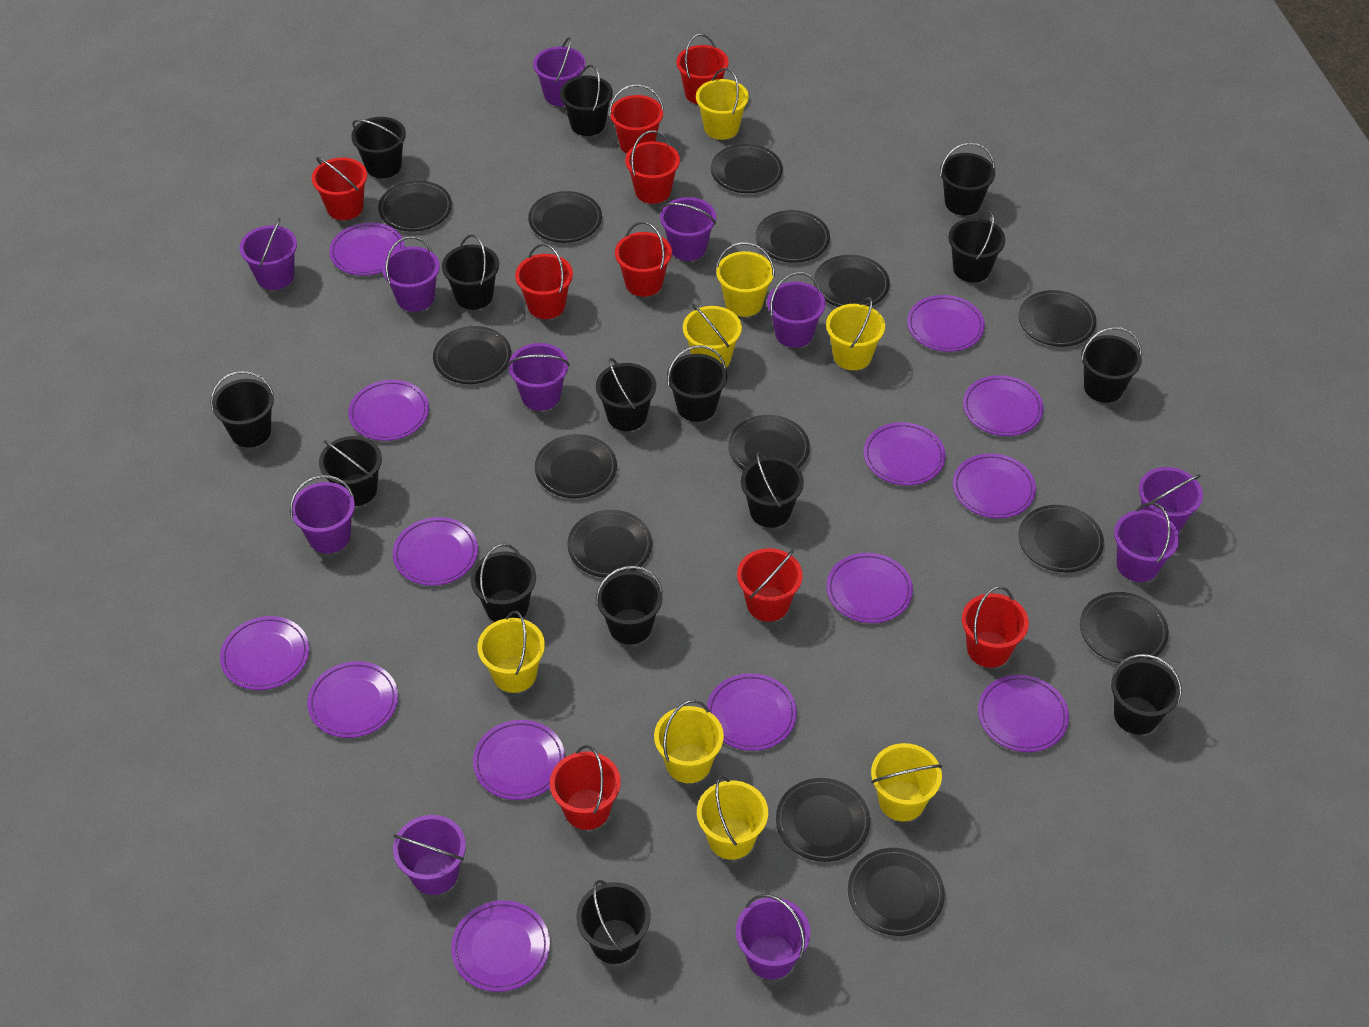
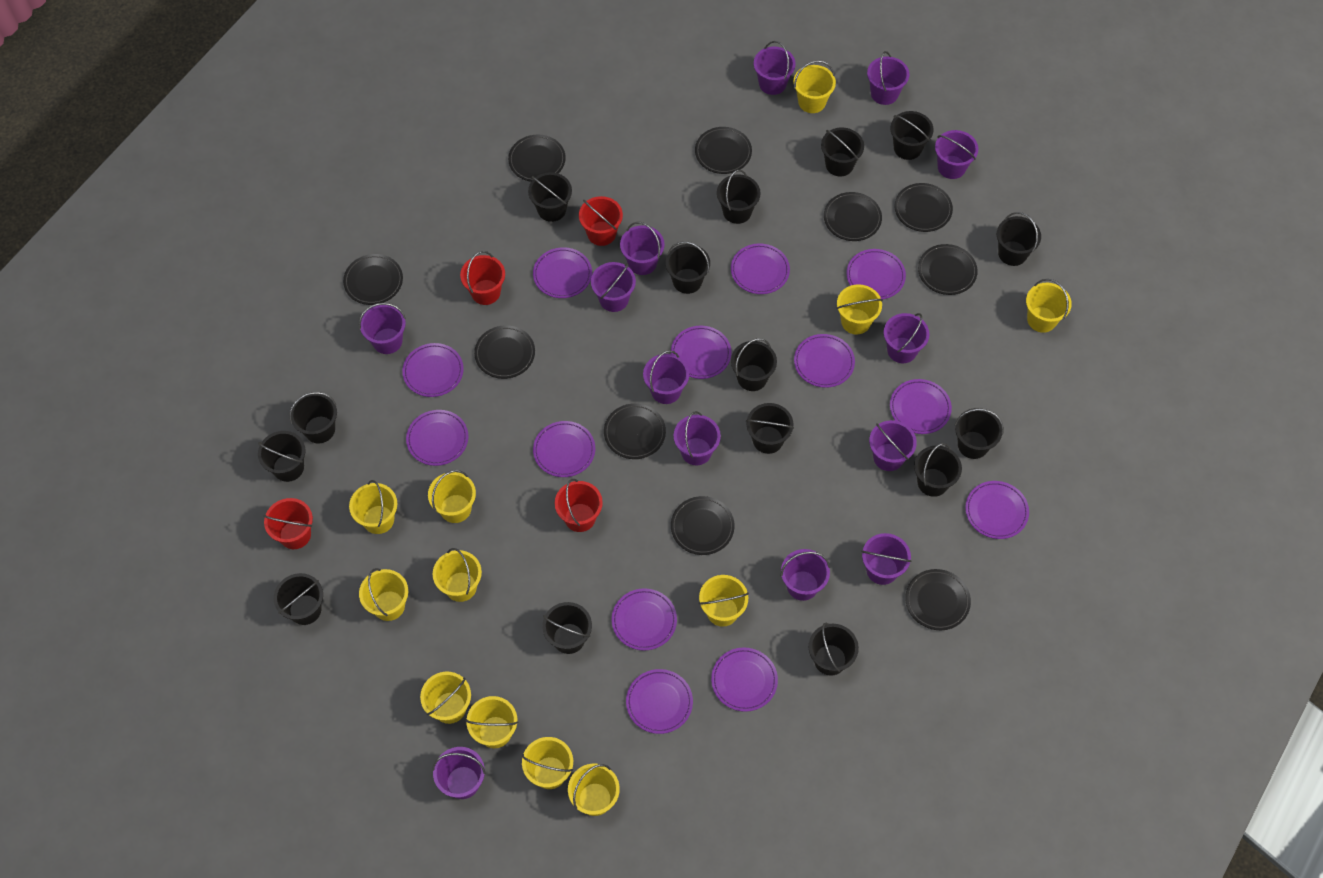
black plate: [378,180,452,232] [433,326,511,384] [528,191,602,243] [535,434,617,498] [567,510,652,578] [711,144,783,193] [728,415,810,470] [756,210,830,263] [776,778,870,862] [814,255,890,307] [848,848,945,936] [1019,290,1096,347] [1019,505,1104,572] [1080,592,1169,663] = 14 -> [343,254,403,305] [474,325,535,379] [508,134,566,182] [604,403,666,459] [671,496,735,555] [695,127,752,174] [824,192,882,241] [894,183,953,232] [905,569,971,630] [918,244,978,295] = 10
purple bucket: [239,218,297,290] [290,475,355,553] [382,236,440,312] [393,815,466,895] [507,343,570,411] [533,37,585,106] [660,197,716,261] [736,894,811,979] [767,272,826,348] [1114,502,1180,582] [1139,467,1203,533] = 11 -> [359,303,406,354] [432,747,486,799] [591,262,636,312] [620,222,665,275] [643,350,689,404] [674,411,721,465] [754,41,796,95] [781,549,830,601] [861,533,911,585] [867,51,909,105] [869,420,917,471] [884,313,929,363] [935,130,978,179] = 13
purple plate: [220,616,309,690] [307,661,398,738] [329,222,405,276] [348,380,429,441] [393,517,478,586] [451,900,550,992] [473,720,565,800] [707,673,797,751] [826,553,913,623] [864,422,946,486] [907,295,985,352] [953,453,1036,518] [963,375,1044,436] [978,675,1069,752] = 14 -> [402,343,464,397] [406,410,469,466] [533,247,592,298] [533,421,595,477] [612,588,677,651] [626,669,693,734] [671,326,731,379] [711,648,778,712] [731,243,790,294] [794,334,855,388] [846,249,906,299] [890,379,952,434] [965,481,1029,539] = 13
red bucket: [312,157,367,220] [515,244,573,319] [550,745,621,830] [609,84,664,154] [615,221,672,297] [625,130,680,204] [676,33,729,104] [737,548,803,622] [962,586,1029,668] = 9 -> [263,498,313,549] [460,251,505,305] [555,479,603,532] [579,196,623,246] = 4
yellow bucket: [477,611,545,693] [654,700,724,783] [683,304,742,368] [696,68,749,140] [697,776,768,860] [716,242,775,317] [826,297,885,370] [871,743,943,822] = 8 -> [349,480,397,534] [359,568,408,621] [420,672,471,724] [428,470,476,523] [433,548,482,602] [466,696,518,748] [522,737,573,789] [568,764,620,816] [699,575,749,627] [793,60,836,113] [837,284,883,335] [1026,279,1072,333] = 12

